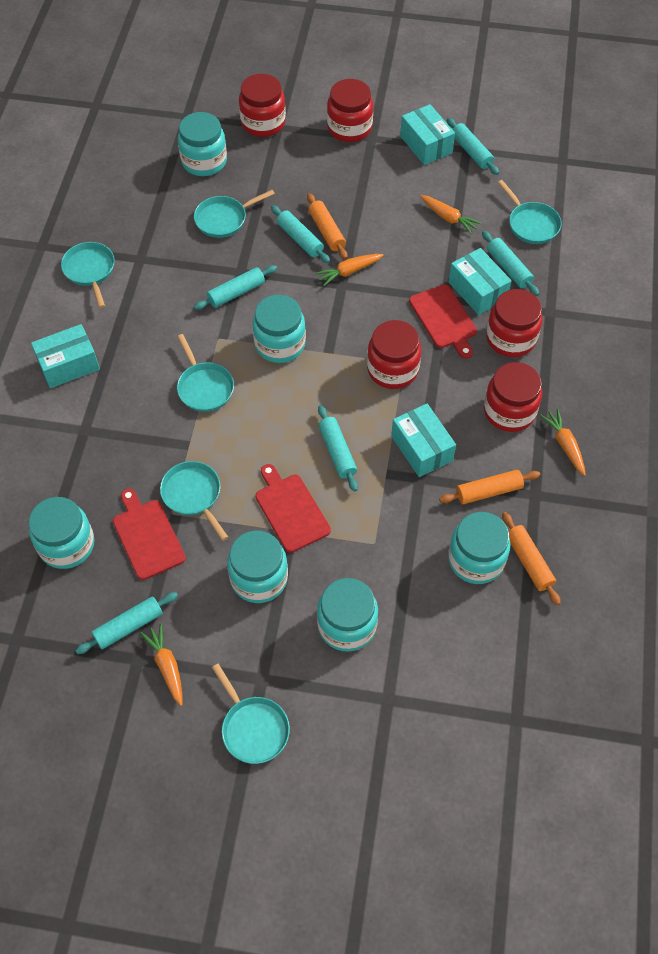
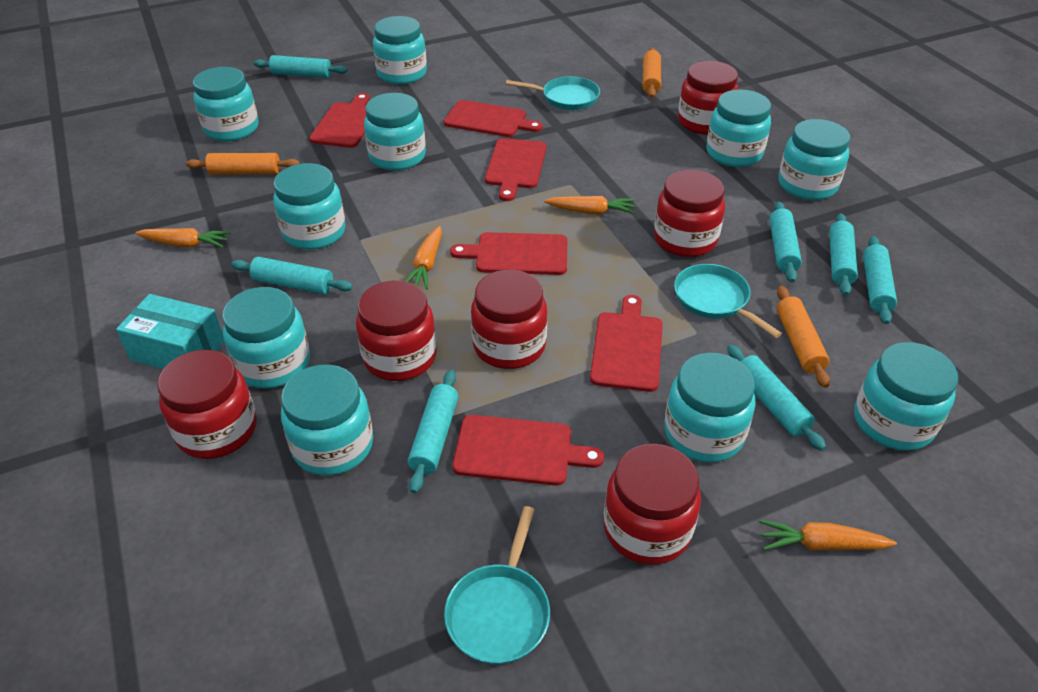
red cutting board: [113,488,186,580] [255,464,331,553] [409,284,477,359] = 3 -> [309,93,370,148] [444,100,543,137] [450,232,567,275] [453,415,604,486] [485,138,547,201] [590,295,663,392] = 6
red jar: [239,74,286,137] [327,79,373,142] [367,320,421,389] [484,362,542,432] [486,289,542,357] = 5 -> [157,350,257,459] [356,280,437,381] [471,270,547,369] [603,444,701,565] [654,170,725,257] [678,61,738,135] = 6
turquoise box: [31,324,100,388] [391,404,456,477] [400,104,455,165] [449,248,512,315] = 4 -> [116,294,224,369] = 1
turquoise jar: [29,497,94,569] [178,112,227,176] [227,530,288,603] [252,295,306,363] [317,578,378,652] [448,512,511,584] = 6 -> [193,67,259,141] [222,287,310,388] [273,163,346,250] [281,364,373,476] [364,93,426,171] [373,16,427,85] [664,353,756,462] [706,89,771,167] [778,119,850,200] [854,342,958,451] = 10
turquoise pan: [61,242,115,308] [160,461,228,541] [177,334,234,412] [194,190,275,238] [212,663,290,764] [498,180,562,244] = 6 -> [444,506,550,665] [506,76,600,110] [674,264,782,338] = 3
turquoise rolling pin: [75,592,178,654] [194,265,277,310] [271,205,330,263] [318,405,358,491] [447,118,499,175] [482,231,539,296] = 6 -> [231,257,353,294] [254,55,348,78] [408,370,458,493] [727,345,826,451] [769,201,802,283] [829,213,858,296] [863,236,897,324] = 7

